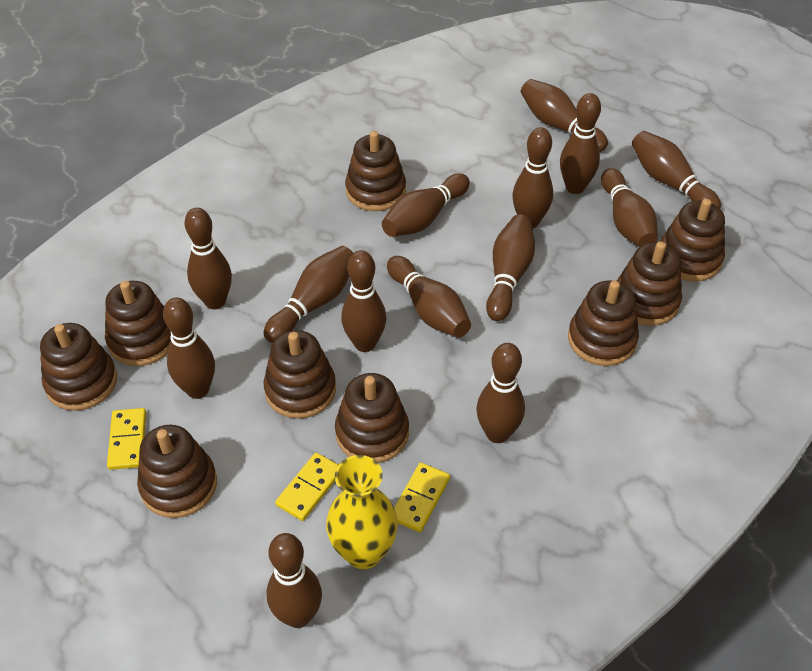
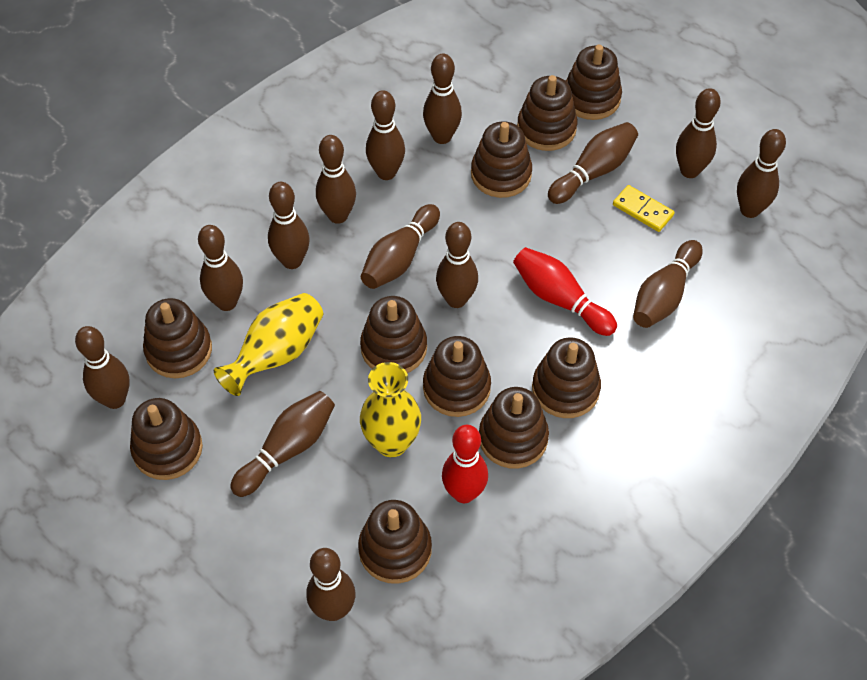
brown stacking toy: [40,323,117,411] [105,281,171,366] [137,425,217,518] [264,330,336,419] [335,373,409,463] [345,131,406,211] [568,280,639,366] [617,242,682,326] [660,199,725,282] = 9 -> [130,398,203,480] [143,298,212,378] [358,500,432,584] [360,296,427,373] [423,336,491,417] [471,121,532,198] [479,387,549,469] [517,75,577,151] [532,337,601,418] [566,45,622,120] = 10
red bowling pin: none = 0 -> [442,425,488,503] [513,247,617,336] = 2
yellow domino: [107,408,146,470] [275,453,338,521] [394,462,450,532] = 3 -> [613,185,675,232] = 1
yellow vase: [326,455,398,569] = 1 -> [214,293,323,396] [360,362,421,457] = 2

